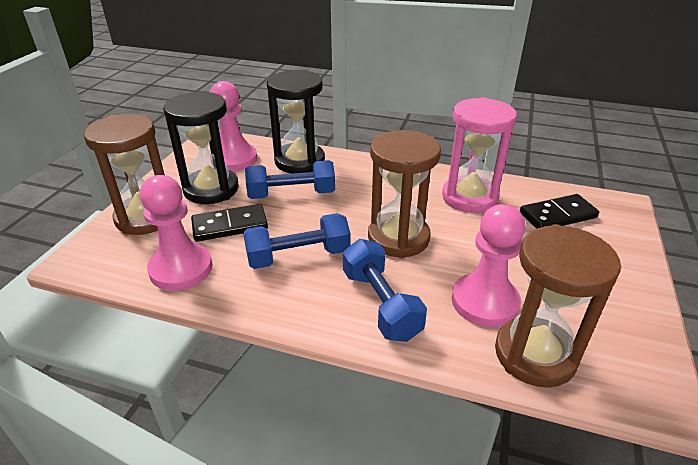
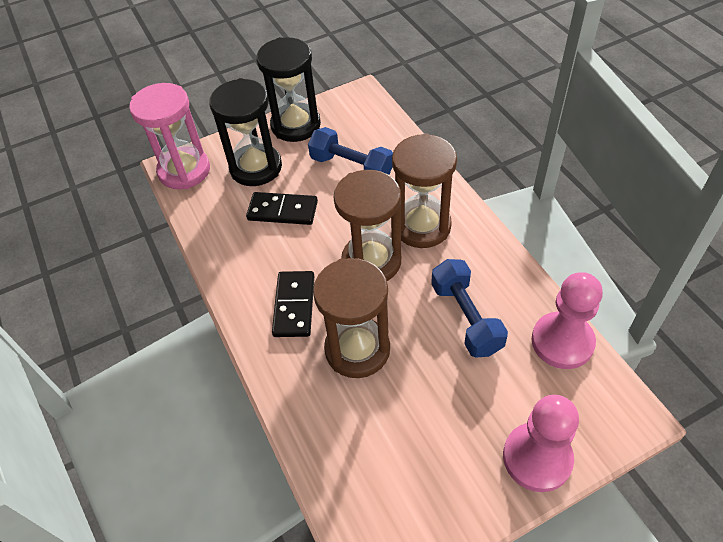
blue dumbbell: [243,213,351,269] [245,160,335,199] [343,239,427,342] = 3 -> [308,127,393,175] [431,259,508,357] = 2
pink pawn: [140,175,212,291] [210,81,257,172] [452,204,525,327] = 3 -> [503,395,579,492] [532,272,603,369] = 2

